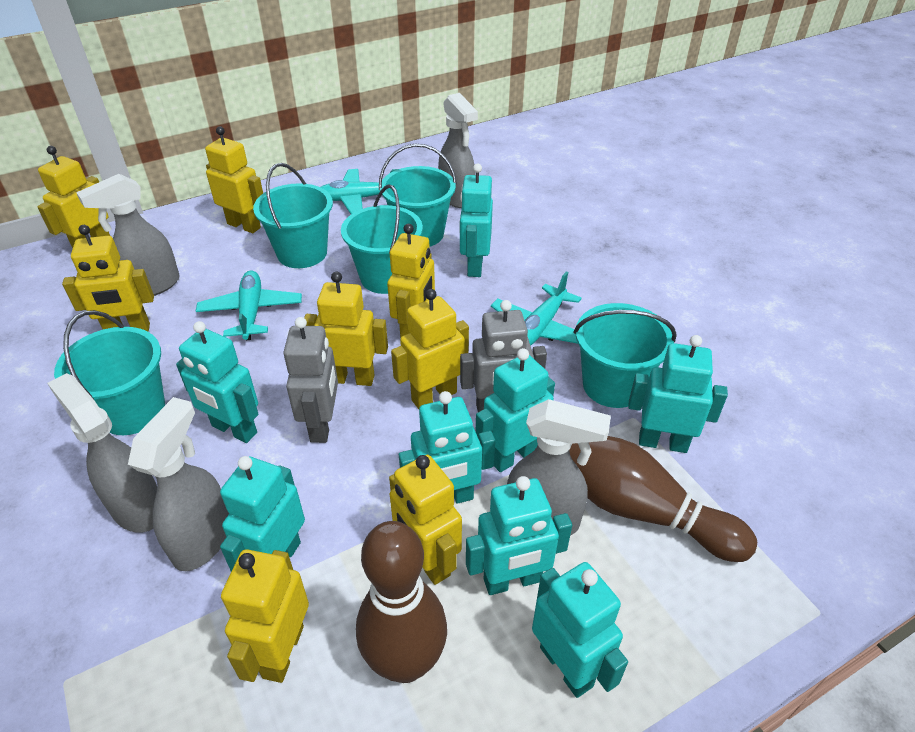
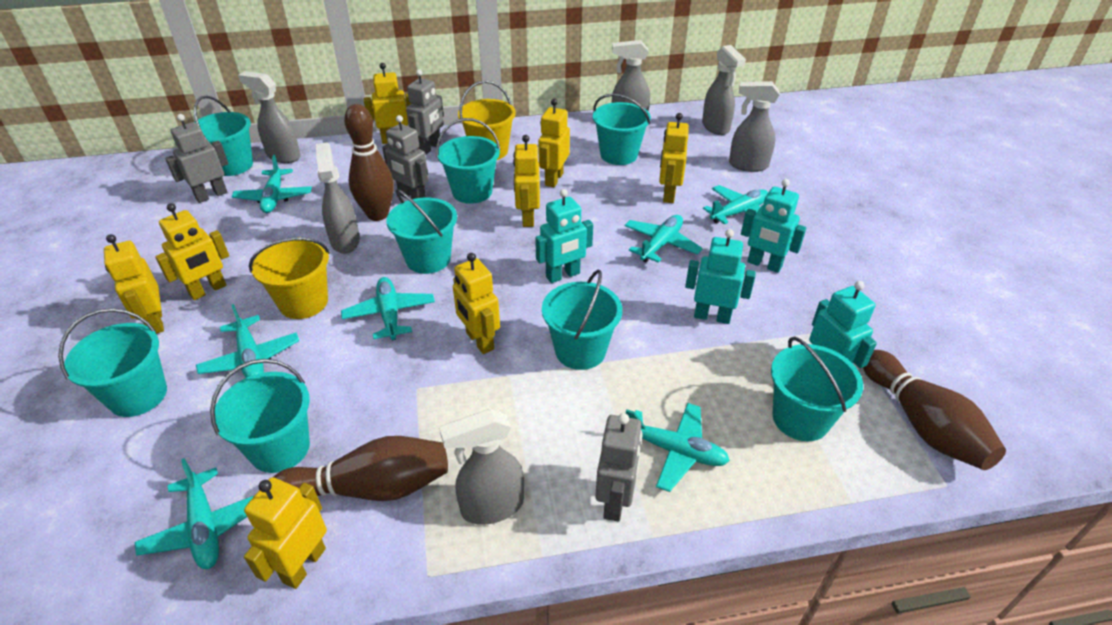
brown bowling pin: [356,521,447,683] [569,436,757,562] = 2 -> [273,436,448,501] [344,104,394,221] [863,350,1006,470] = 3
grey robot: [283,317,338,443] [460,300,547,412] = 2 -> [165,114,229,203] [382,115,429,199] [406,69,444,155] [595,413,643,522] = 4
grey spray bottle: [47,373,157,532] [76,174,180,296] [128,397,229,571] [438,93,478,208] [507,399,611,536] = 5 -> [238,71,301,163] [316,142,360,254] [439,409,524,525] [612,40,650,112] [702,45,746,135] [729,81,780,172] = 6
turquoise bucket: [54,310,165,435] [253,163,333,268] [341,184,423,294] [379,144,457,247] [574,303,677,408] = 5 -> [58,308,167,417] [194,96,253,176] [210,359,310,473] [386,189,457,274] [436,118,501,204] [542,270,622,370] [593,94,651,165] [771,336,863,441] = 8
turquoise plane: [196,270,302,340] [321,169,398,214] [491,271,582,346] = 3 -> [135,458,255,569] [196,304,299,378] [232,155,312,213] [341,277,435,340] [625,215,703,263] [626,403,730,492] [703,185,768,224] = 7
turquoise robot: [176,321,258,443] [220,456,305,571] [399,391,495,504] [459,164,493,277] [466,476,572,595] [476,348,555,472] [532,562,628,698] [628,335,728,453] = 8 -> [535,189,593,283] [685,229,756,324] [741,179,806,273] [809,281,877,368] = 4
yellow bucket: none = 0 -> [249,237,330,319] [458,81,516,160] = 2

